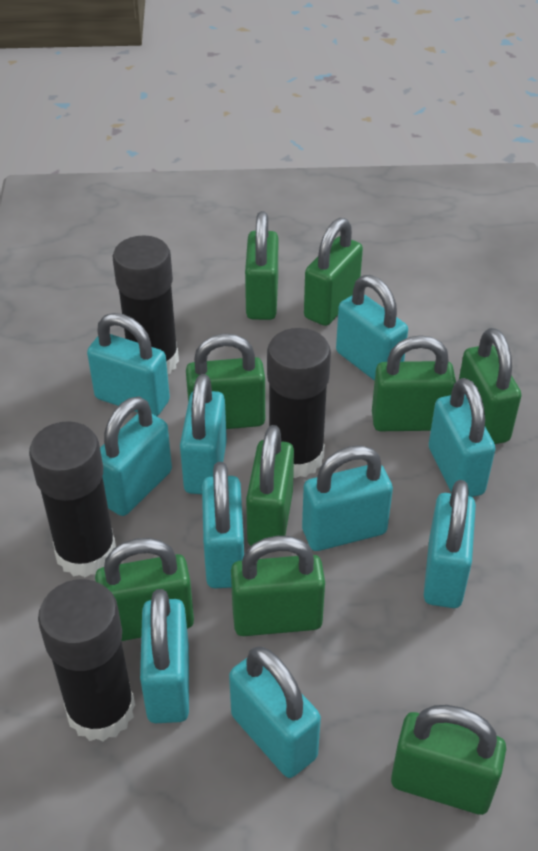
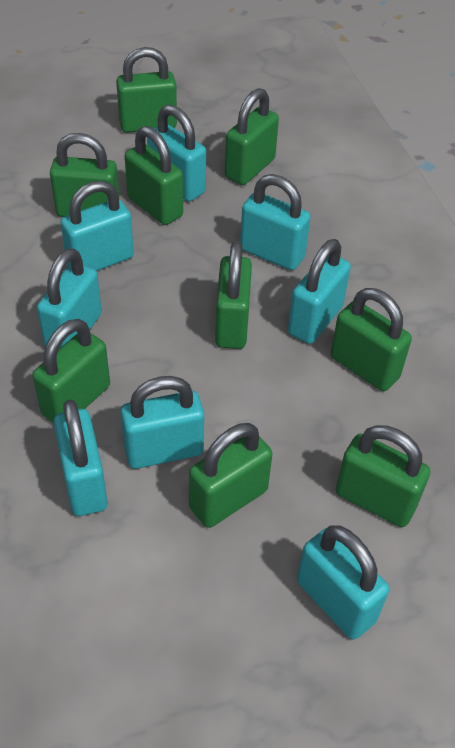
black glue stick: [29,421,116,577] [38,579,135,741] [113,235,179,374] [267,328,331,478] = 4 -> none = 0
turquoise padlock: [87,313,170,416] [100,396,172,516] [140,589,189,723] [180,374,227,494] [202,462,244,588] [229,647,321,778] [302,445,393,551] [336,275,408,381] [424,480,476,608] [429,378,495,497] = 10 -> [37,248,102,349] [53,399,107,516] [60,181,134,271] [120,376,204,469] [147,105,206,202] [240,174,311,270] [288,239,351,344] [297,525,389,640] = 8

